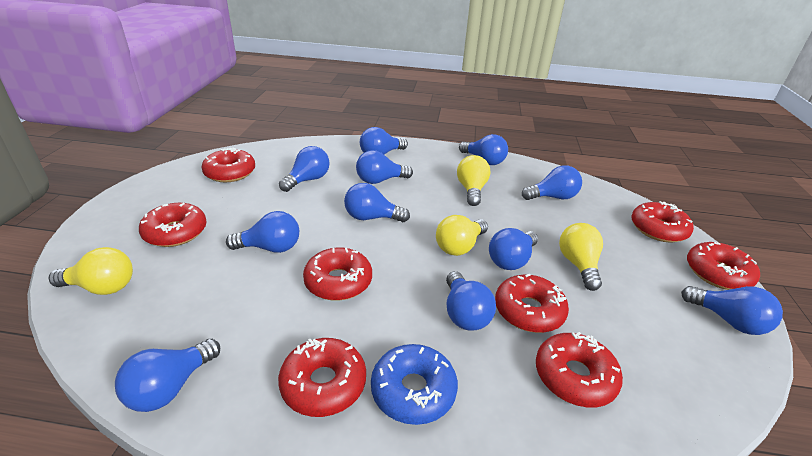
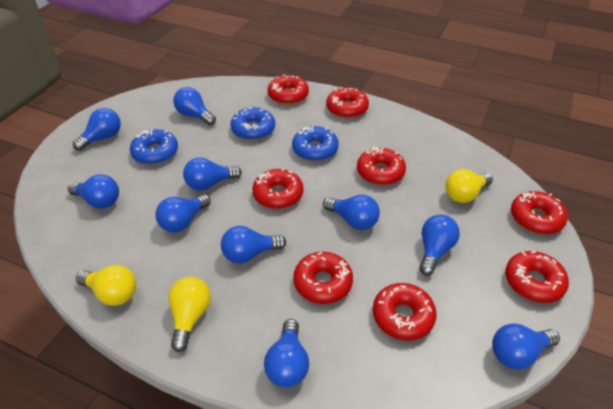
blue donut: [371,344,458,425] = 1 -> [130,129,178,165] [230,107,275,140] [292,126,339,161] = 3
blue light bulb: [115,339,220,412] [226,211,299,253] [279,146,330,192] [344,183,410,222] [356,150,413,184] [360,127,408,155] [446,271,496,330] [459,134,508,165] [489,228,538,270] [522,165,582,200] [681,286,783,335] = 11 -> [67,174,119,209] [73,108,121,151] [156,194,211,232] [173,87,216,125] [183,157,242,191] [221,226,286,263] [264,319,309,387] [323,195,380,230] [419,215,460,275] [492,323,560,370] = 10
yellow light bulb: [49,247,133,295] [436,215,488,256] [457,155,491,206] [559,223,603,291] = 4 -> [76,265,136,306] [169,277,211,352] [445,169,493,203] = 3

